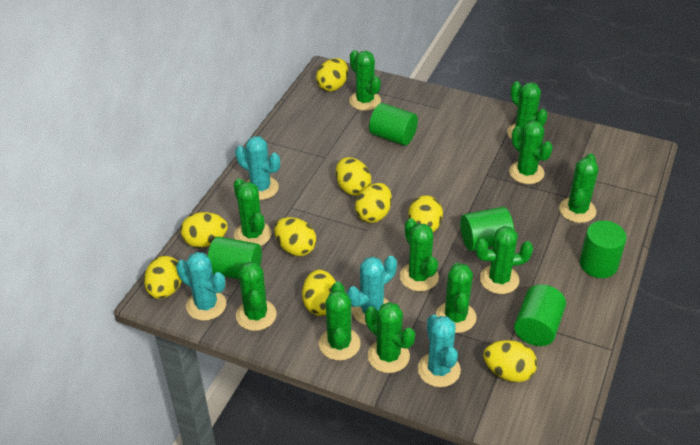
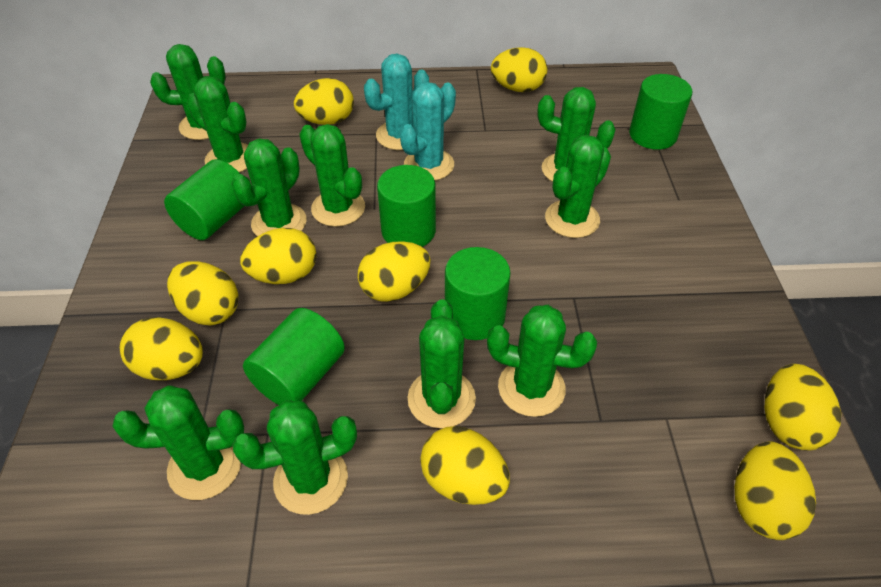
green cactus: [234,178,271,246] [236,262,277,331] [319,282,361,361] [349,50,381,111] [365,302,415,373] [400,218,439,291] [436,263,477,333] [475,226,533,294] [507,81,548,140] [509,121,553,184] [559,154,598,223] = 11 -> [112,385,244,500] [150,44,226,140] [187,76,248,173] [231,139,307,236] [232,400,357,515] [299,124,365,227] [407,300,476,428] [487,305,597,417] [537,87,616,182] [545,135,611,238] = 10
turquoise cactus: [176,252,226,321] [235,136,280,200] [347,256,397,325] [418,315,461,387] = 4 -> [364,54,429,150] [400,82,456,181] = 2

